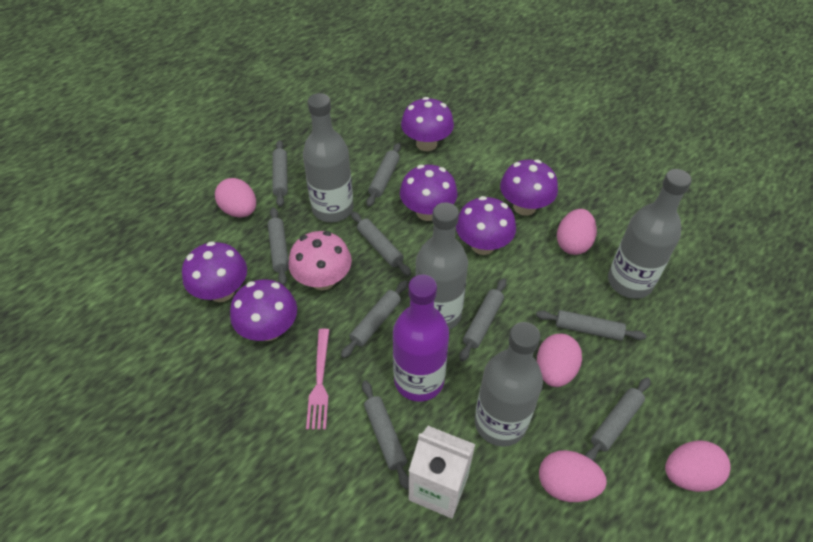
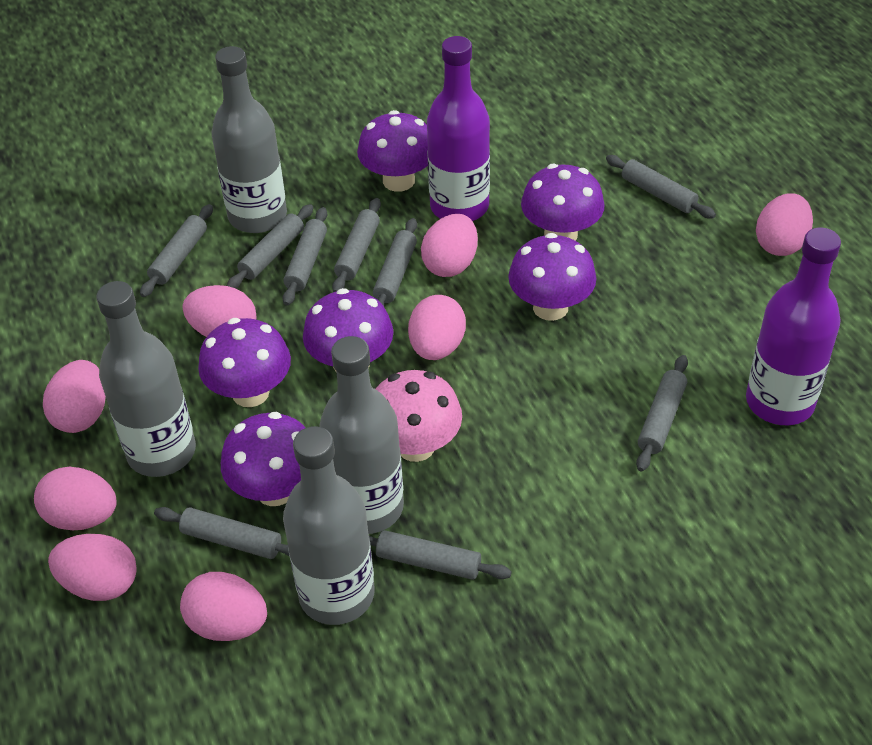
pink egg: [215,178,256,217] [537,334,582,387] [539,450,607,502] [557,209,597,255] [665,440,731,492] = 5 -> [34,467,117,530] [43,360,106,433] [48,534,137,601] [180,572,267,641] [183,285,256,337] [408,295,466,360] [421,214,478,277] [756,193,813,256] = 8
pink fork: [306,329,329,429] = 1 -> none = 0
purple bottle: [393,274,449,402] = 1 -> [427,36,490,221] [746,228,841,425] = 2
white carton: [409,426,475,518] = 1 -> none = 0

